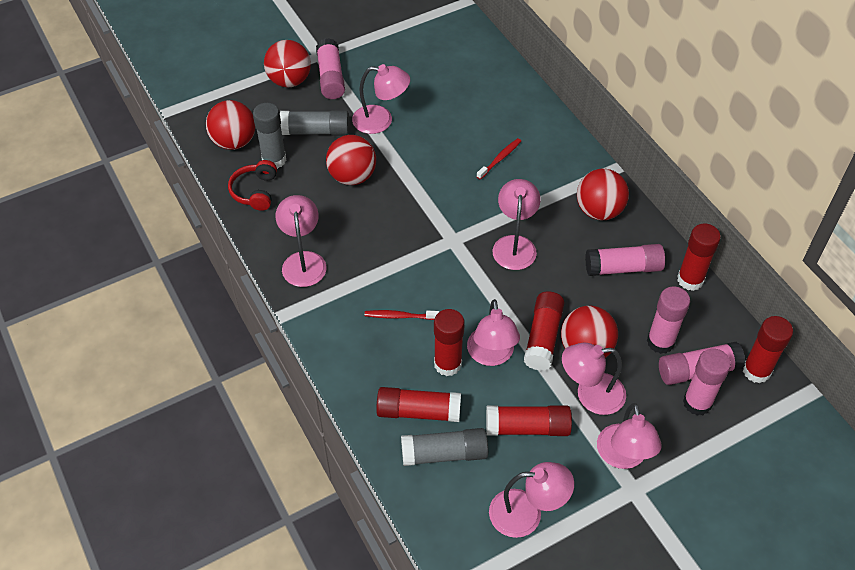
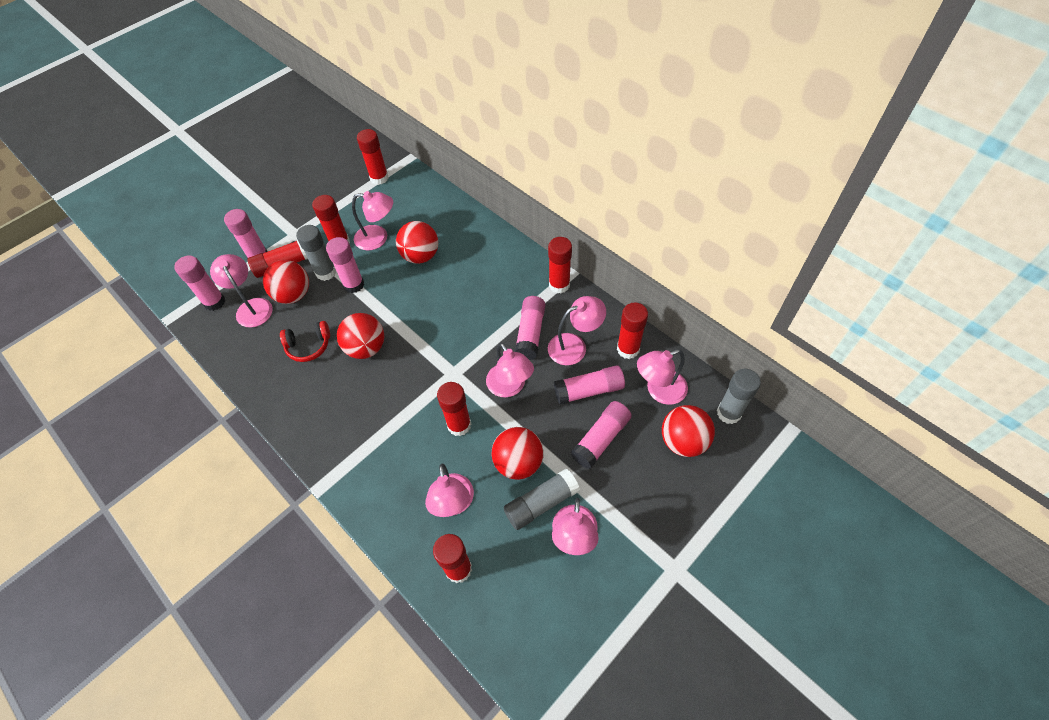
pink glue stick: [316,38,345,99] [585,244,665,276] [647,286,690,354] [659,341,745,385] [683,349,731,416] = 5 -> [174,255,225,311] [224,209,268,259] [326,237,364,293] [514,296,545,360] [554,365,625,405] [571,401,632,469] = 6
red glue stick: [376,387,461,422] [434,309,465,376] [486,405,572,436] [524,291,565,371] [677,223,721,291] [743,316,793,383] = 6 -> [247,240,308,278] [312,195,350,243] [357,129,389,185] [433,534,472,583] [437,382,471,436] [548,237,572,293] [617,302,648,359] = 7
red toothbrush: [365,310,439,320] [476,138,521,180] = 2 -> none = 0

